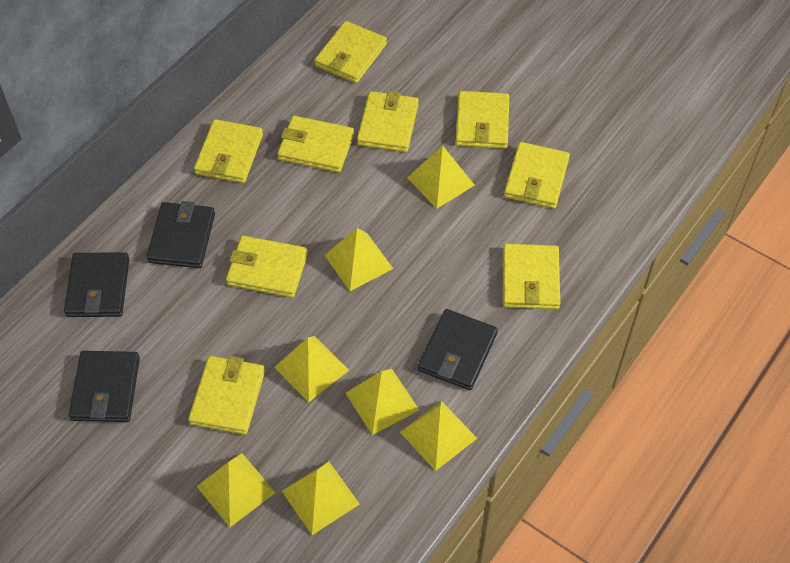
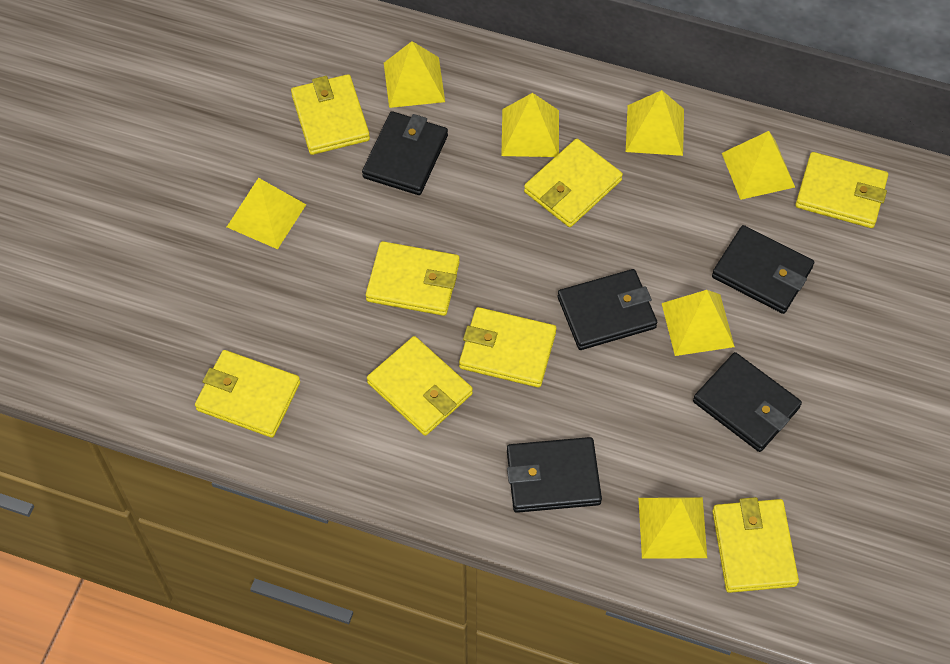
black wallet: [64,252,129,317] [69,351,140,422] [147,201,215,268] [418,309,498,390] = 4 -> [362,111,448,195] [507,437,602,513] [558,269,657,350] [693,352,802,452] [712,225,814,314] = 5
yellow wallet: [188,356,265,435] [194,119,263,183] [226,236,308,298] [277,116,354,173] [314,21,387,83] [357,91,419,152] [456,91,509,149] [503,244,560,309] [504,142,570,209] = 9 -> [195,350,300,438] [291,74,370,155] [366,241,460,316] [367,336,473,436] [459,307,556,388] [524,139,623,227] [712,497,799,593] [796,152,888,228] = 8

